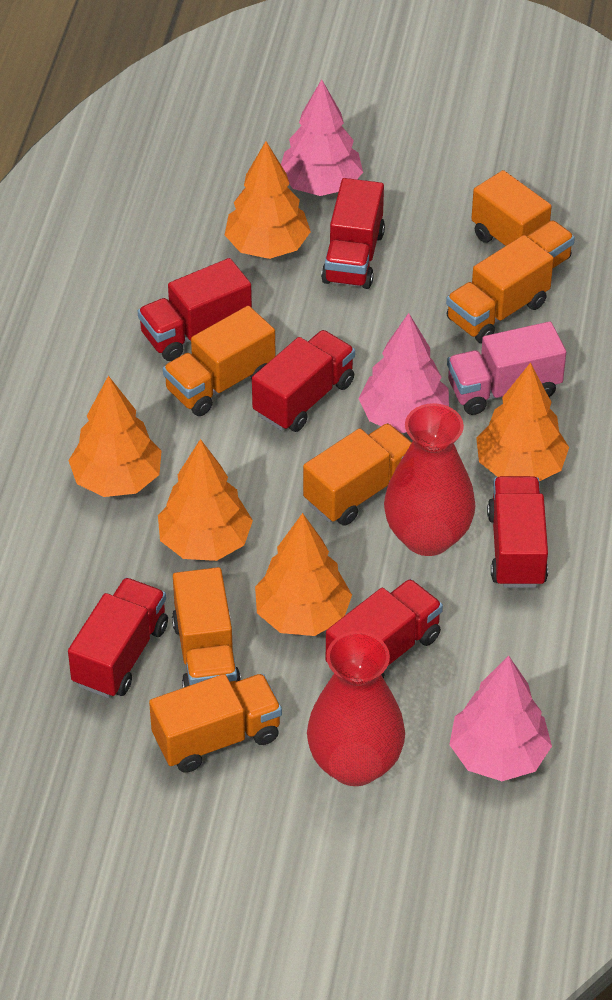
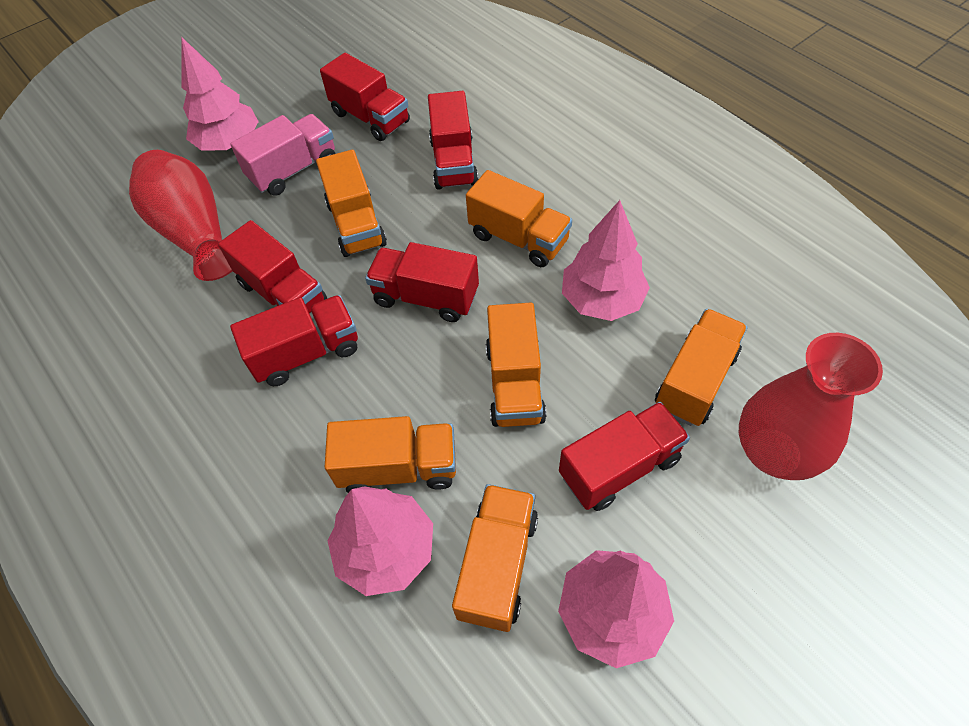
orange tree: [68,376,162,497] [158,439,253,561] [225,141,311,259] [255,513,352,636] [476,362,569,481] = 5 -> none = 0
pink tree: [281,79,363,196] [359,313,449,433] [449,656,552,781] = 3 -> [182,38,259,150] [327,486,433,596] [558,550,674,668] [562,200,650,321] = 4

